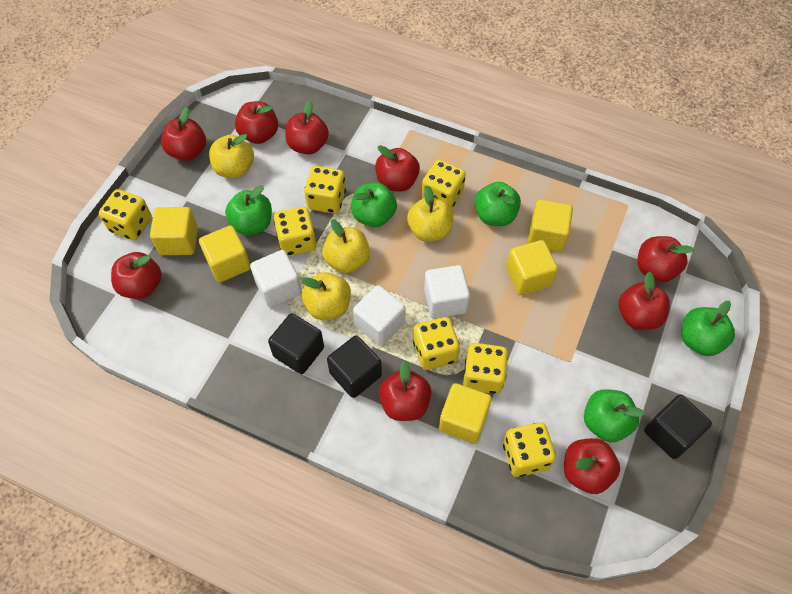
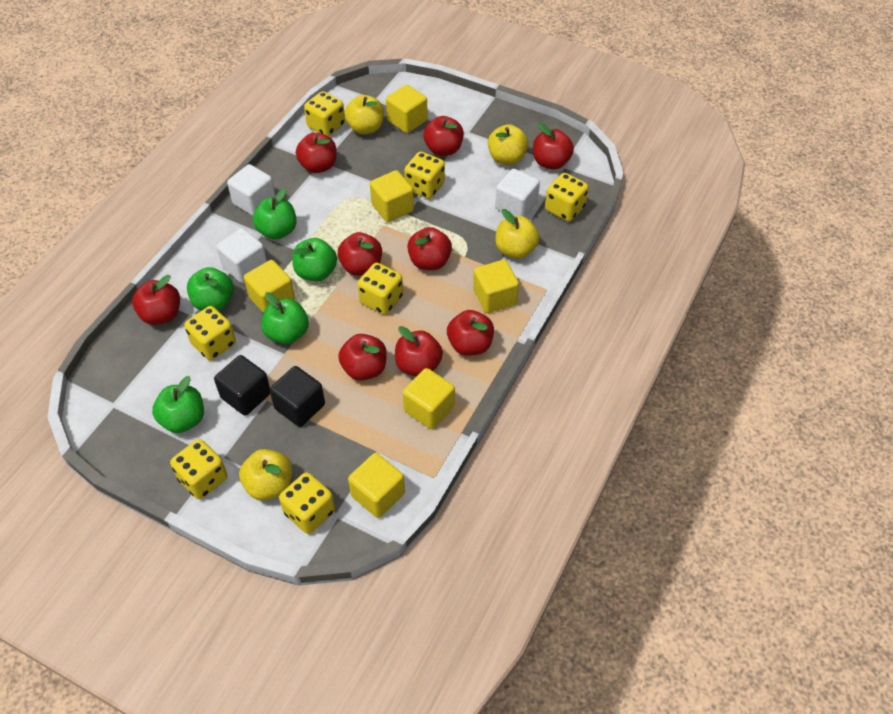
black cube: [268,313,324,374] [327,335,382,398] [644,395,712,459] = 3 -> [214,355,270,416] [269,366,325,427] = 2
yellow cube: [150,207,198,255] [199,225,251,282] [439,383,492,444] [506,240,558,295] [528,200,573,252] = 5 -> [244,260,295,313] [348,453,405,518] [370,170,414,222] [386,85,428,133] [403,368,455,429] [473,260,519,313] = 6

